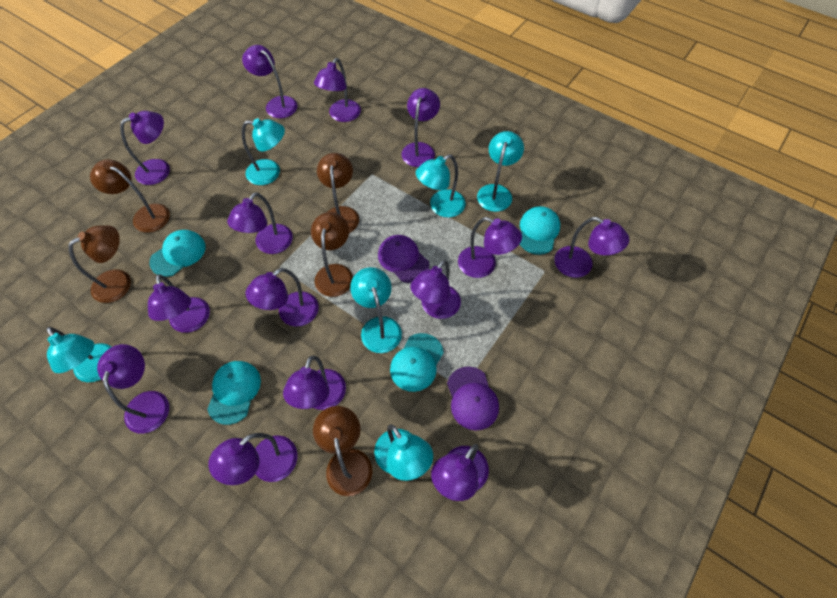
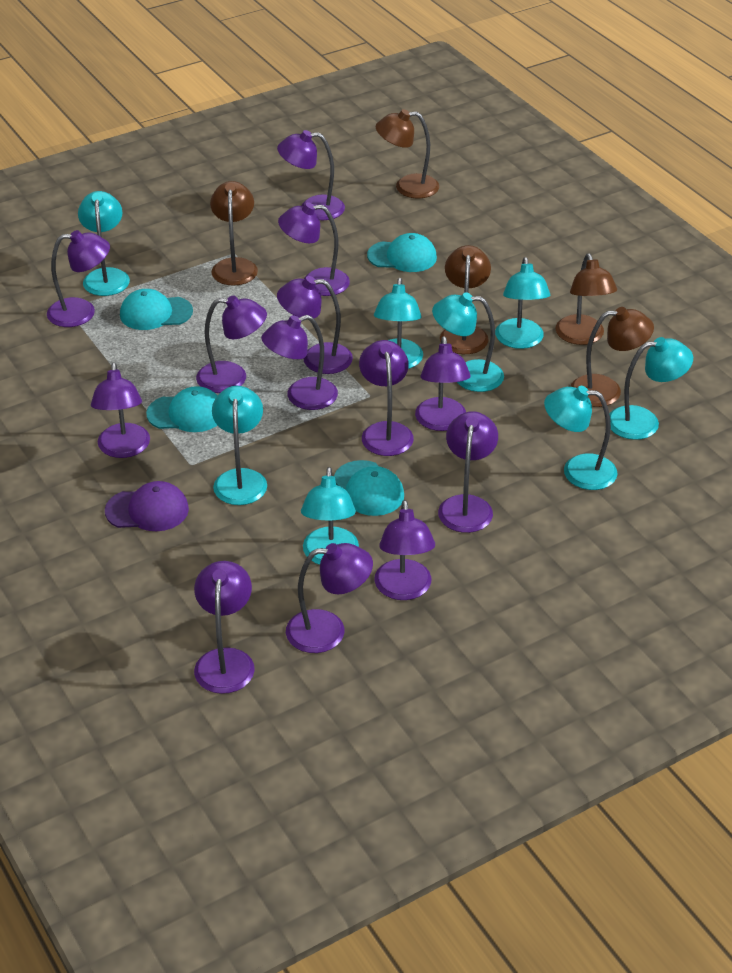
purple cap: [378,235,429,283] [447,366,499,431] = 2 -> [105,481,189,531] = 1
purple lamp: [97,344,169,434] [120,111,170,185] [148,274,210,333] [208,433,297,485] [227,192,293,254] [242,45,298,118] [246,268,319,327] [283,356,346,410] [314,58,361,122] [401,88,440,167] [410,260,461,319] [431,444,489,501] [458,217,522,278] [554,217,630,278] = 14 -> [47,230,110,327] [91,362,150,458] [194,561,255,694] [196,295,267,393] [261,315,338,410] [277,130,345,220] [277,276,353,374] [278,202,350,296] [286,543,373,653] [359,340,414,456] [374,500,435,600] [415,336,471,431] [438,411,498,533] = 13
turquoise lamp: [47,327,112,382] [242,118,285,185] [350,267,402,353] [374,424,433,481] [416,154,466,217] [477,131,524,212] = 6 -> [78,191,130,296] [212,386,267,505] [301,467,359,565] [374,278,423,369] [432,292,504,392] [495,257,550,349] [544,386,617,490] [609,337,693,440] = 8

